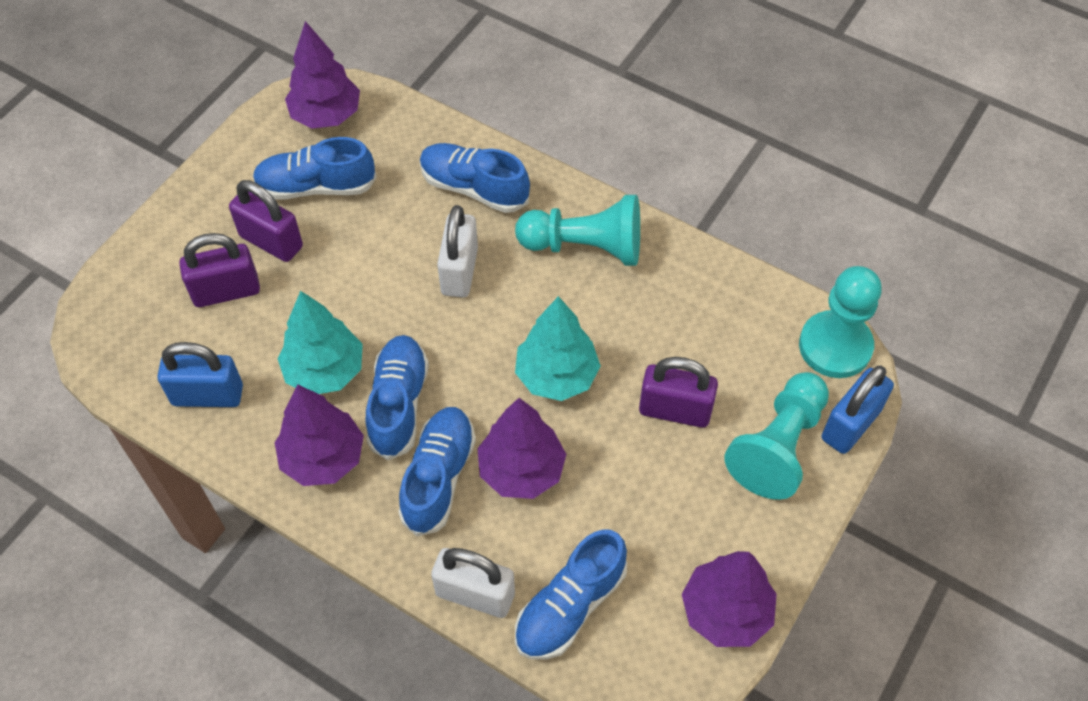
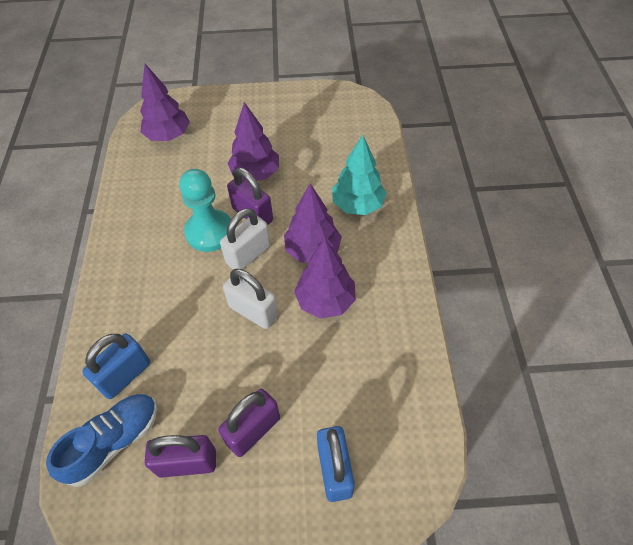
blue shoe: [253,137,377,200] [366,335,429,460] [398,407,476,536] [420,143,530,213] [515,529,627,660] = 5 -> [46,394,158,487] = 1
turquoise pawn: [515,195,640,266] [724,372,829,500] [799,266,882,378] = 3 -> [179,169,231,252] = 1
turquoise tree: [278,291,363,394] [515,296,601,401] = 2 -> [332,135,386,215] = 1

